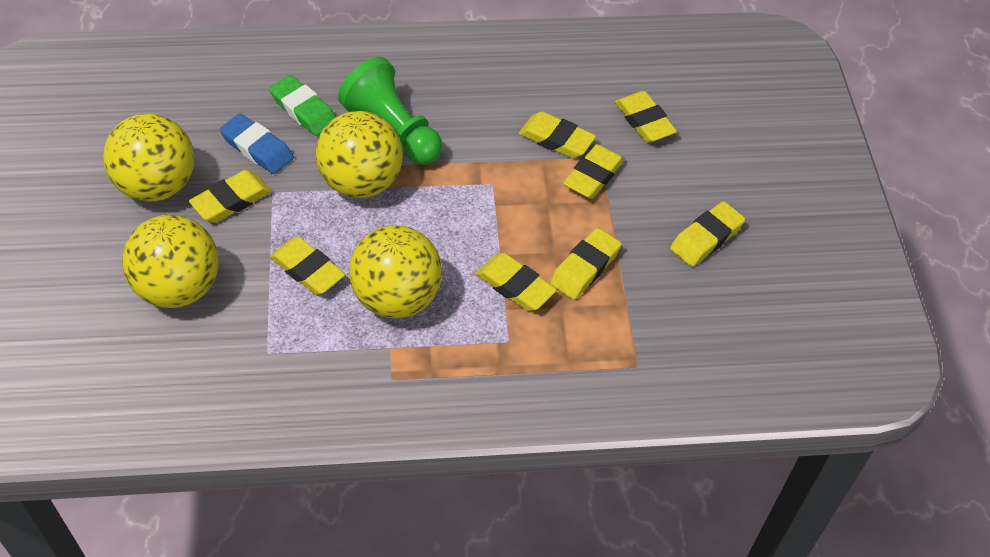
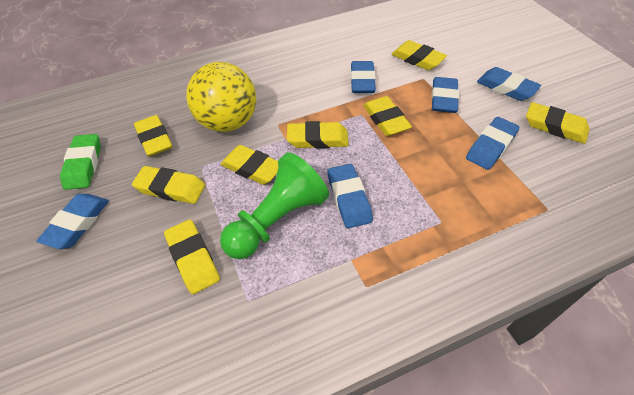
blue eraser: [220,113,294,174] = 1 -> [37,194,109,249] [327,164,373,228] [351,61,376,93] [431,77,459,113] [466,117,519,170] [477,67,541,101] = 6
yellow ball: [103,114,194,202] [122,215,219,308] [316,111,403,198] [349,225,442,318] = 4 -> [186,62,256,132] = 1

